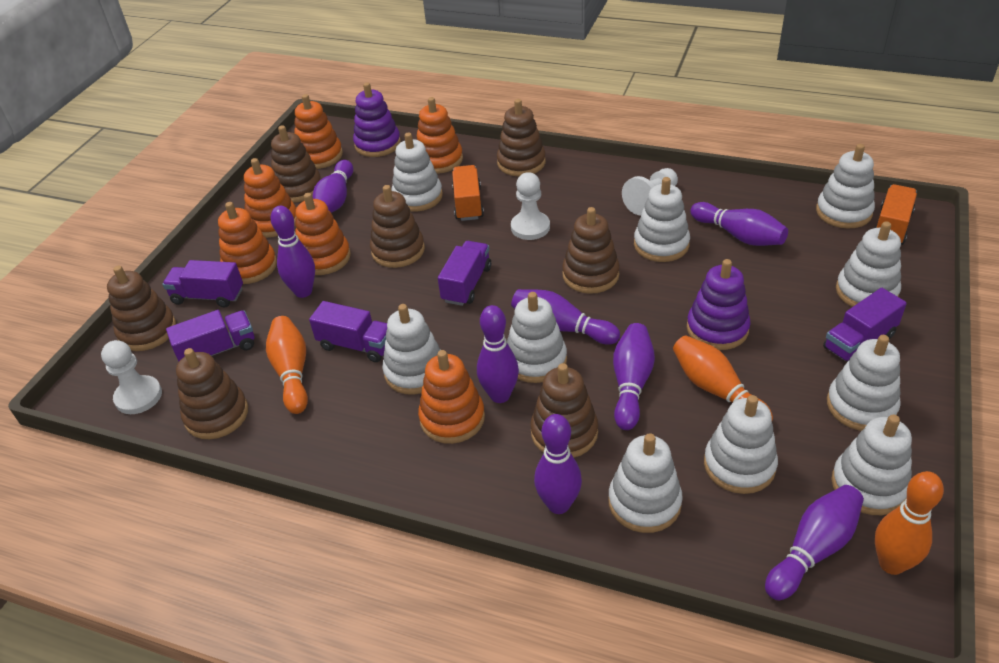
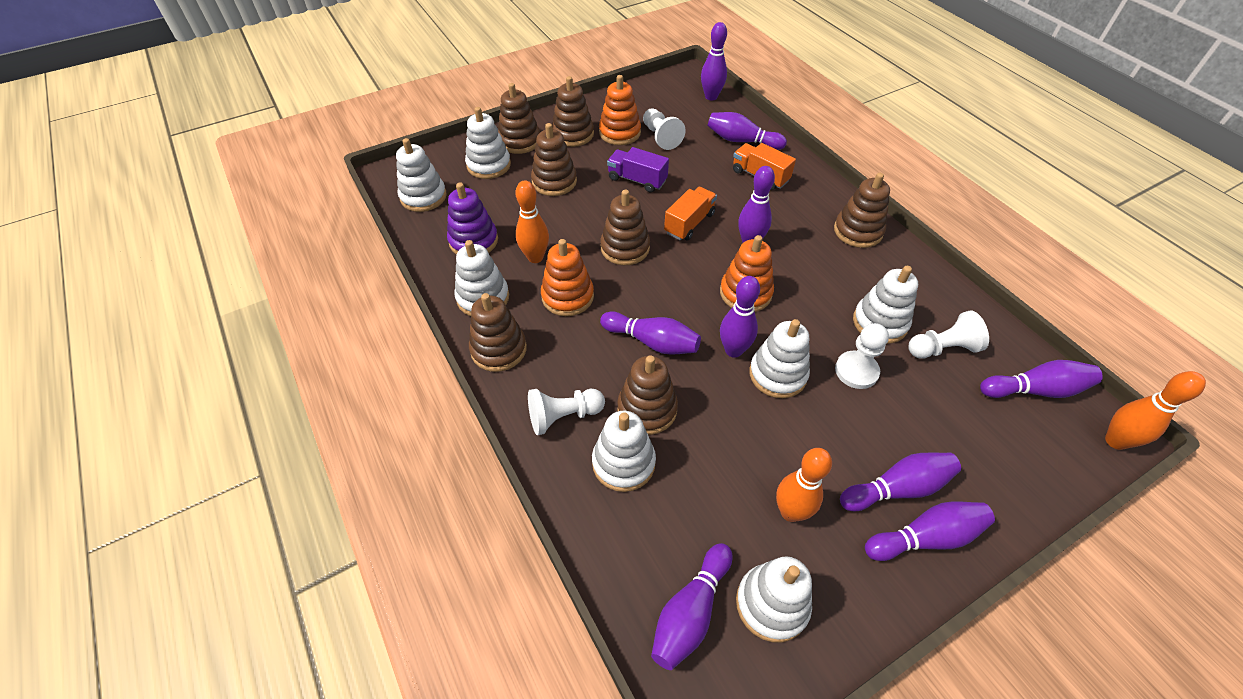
orange stacking toy: [218,202,277,284] [244,158,296,238] [294,94,343,169] [295,193,351,275] [416,97,463,174] [418,350,485,444] = 6 -> [541,239,594,316] [599,75,641,145] [720,235,774,312] = 3
purple bowling pin: [271,206,315,298] [313,160,353,213] [477,305,519,403] [511,289,620,345] [534,414,582,514] [613,323,655,430] [690,202,788,246] [765,485,864,600] = 8 -> [600,311,701,355] [651,543,732,670] [701,22,727,101] [708,112,787,150] [720,276,760,358] [738,166,775,243] [840,452,961,511] [865,502,995,561] [980,360,1103,398] = 9
purple stacking toy: [353,82,401,157] [687,259,751,350] = 2 -> [447,183,498,255] = 1
purple truck: [162,260,243,307] [166,310,255,361] [309,301,387,362] [438,241,491,306] [823,288,907,362] = 5 -> [607,147,669,193] = 1
white pawn: [101,340,162,414] [511,172,550,240] [622,168,678,216] = 3 -> [528,389,605,435] [643,108,685,150] [835,323,889,389] [908,311,989,359] = 4
white stacking toy: [382,304,440,395] [391,133,443,212] [507,292,567,383] [608,433,683,533] [634,177,690,262] [704,395,778,494] [816,144,875,228] [827,335,901,431] [831,415,912,515] [836,221,901,307] = 10 -> [396,138,447,212] [455,240,509,316] [465,107,511,179] [592,411,656,492] [736,556,812,642] [749,319,810,398] [853,266,918,344] = 7

